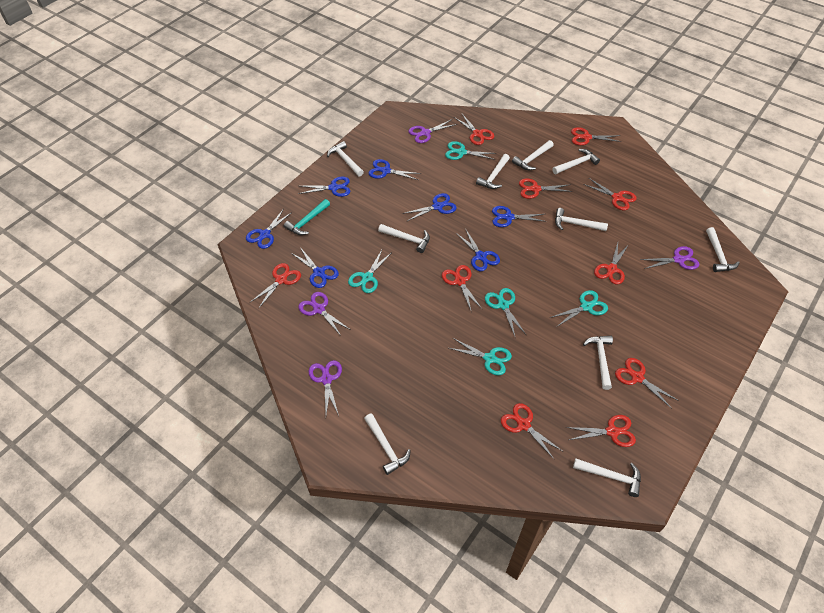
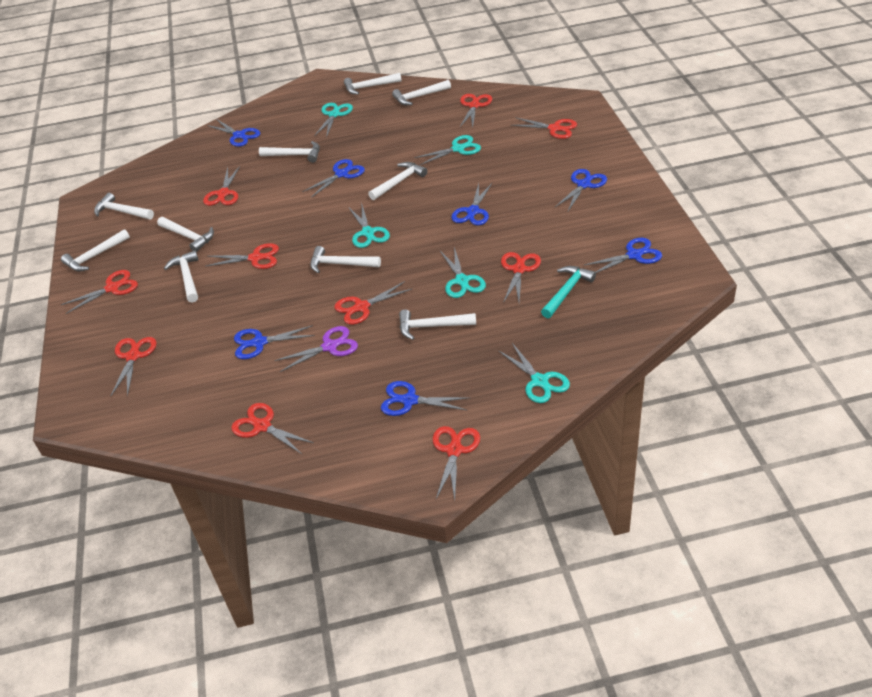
purple scissors: [298,292,351,336] [309,360,342,416] [408,119,457,143] [640,246,699,270] = 4 -> [274,326,358,372] = 1

